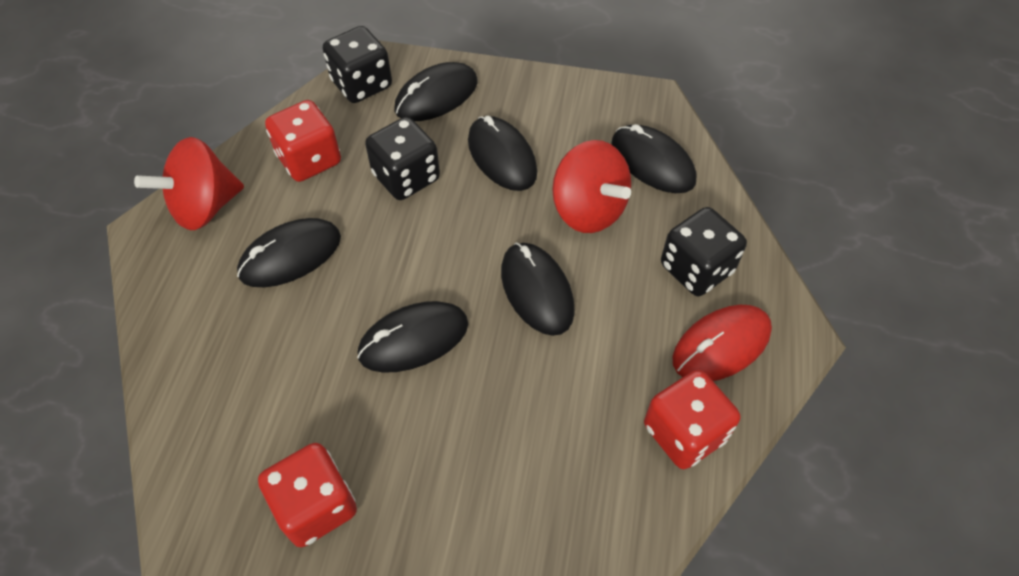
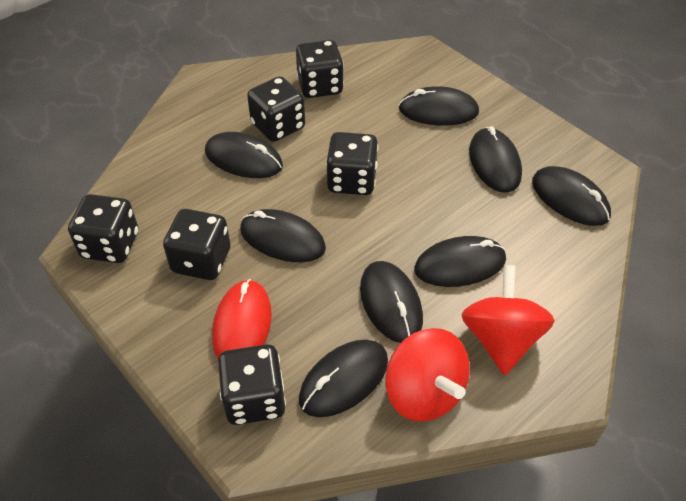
black dice: [323,26,392,103] [365,117,440,200] [661,207,747,296] = 3 -> [68,194,138,263] [163,209,231,280] [218,344,286,425] [247,76,305,142] [296,40,344,98] [326,132,378,195] = 6
black mouse: [237,218,341,287] [357,301,468,373] [394,62,477,121] [468,116,537,191] [501,242,575,336] [611,124,696,193] = 6 -> [205,132,283,178] [240,209,326,262] [299,340,388,417] [360,261,423,343] [399,86,479,125] [414,236,506,287] [469,126,522,193] [532,166,611,226] = 8
red dice: [258,443,357,547] [265,100,341,182] [644,370,741,469] = 3 -> none = 0

